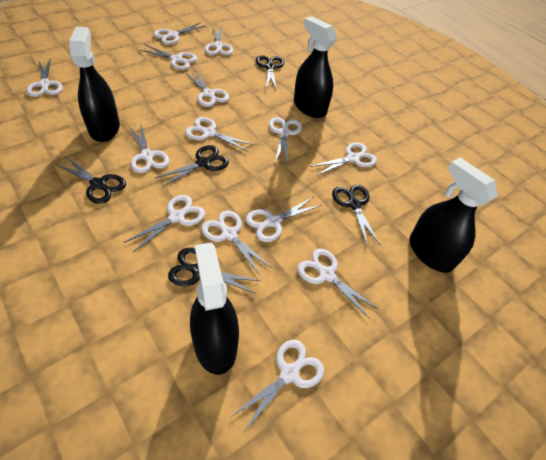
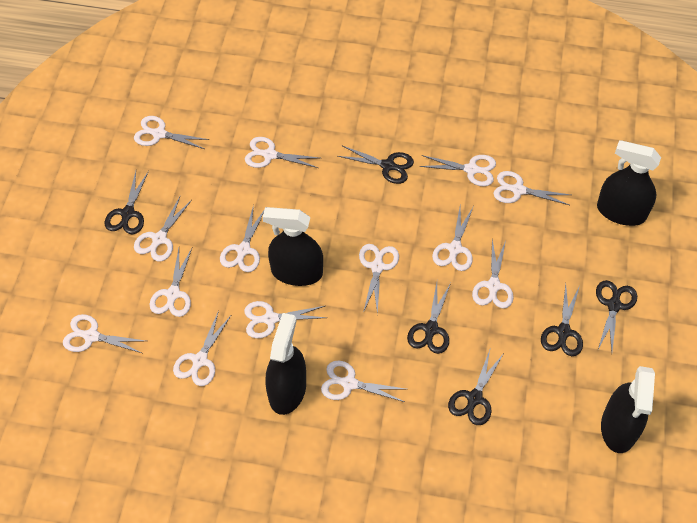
black scissors: [55,156,126,204] [155,145,229,187] [168,248,261,293] [256,55,284,90] [332,185,380,247] = 5 -> [104,171,149,234] [338,146,414,184] [407,283,451,354] [448,350,504,425] [541,284,583,356] [596,280,637,352] = 6

